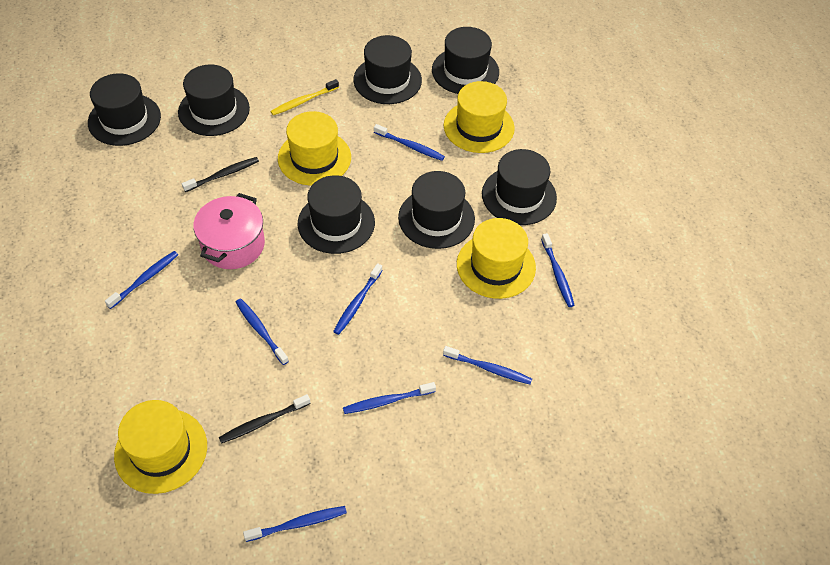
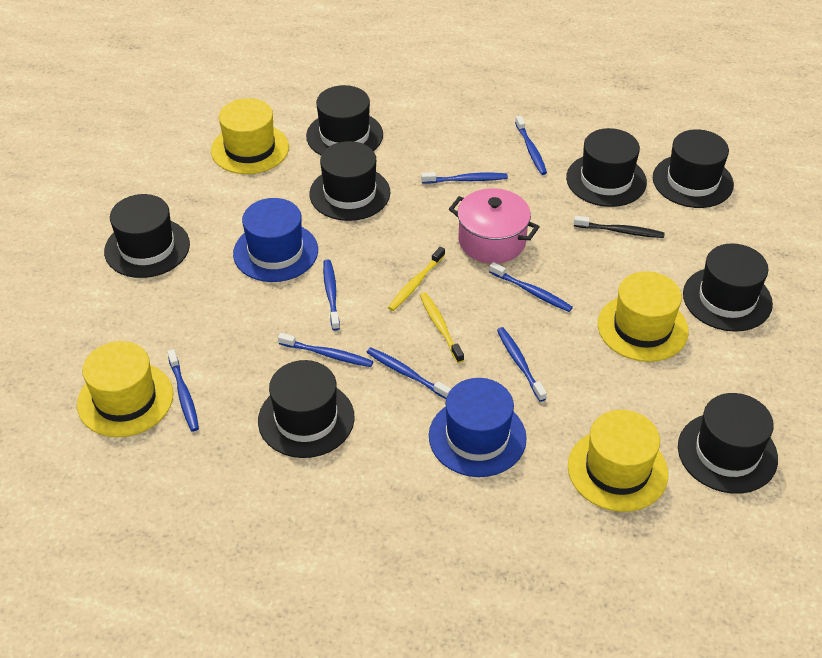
black hat: [88,73,161,146] [178,64,250,136] [298,175,375,254] [353,35,422,104] [398,171,475,249] [432,27,499,94] [482,149,557,225] = 7 -> [104,194,190,278] [258,360,355,458] [306,85,383,155] [309,141,390,221] [566,128,647,207] [653,129,734,208] [678,393,778,494] [683,243,773,332] = 8
black toothbrush: [182,157,259,192] [219,394,311,444] = 2 -> [574,216,665,238] = 1
blue hat: none = 0 -> [233,198,318,282] [429,378,527,477] = 2
yellow toothbrush: [270,79,339,115] = 1 -> [388,247,445,311] [420,293,464,363] = 2

